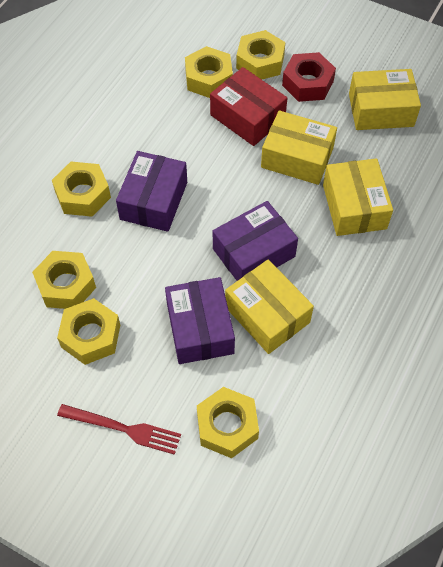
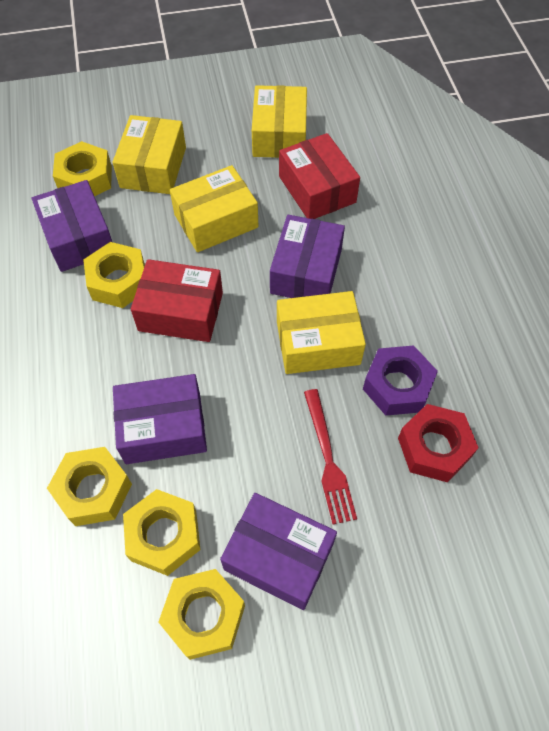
purple box: [116,151,187,232] [165,277,235,364] [213,201,298,281] = 3 -> [32,180,112,272] [113,374,207,464] [220,493,337,610] [270,215,345,298] = 4
purple nut: none = 0 -> [363,345,438,416] = 1
red box: [210,67,287,146] = 1 -> [131,259,223,342] [279,133,360,219] = 2
yellow nut: [32,251,96,309] [52,162,111,217] [57,298,120,365] [185,46,233,98] [197,387,259,458] [236,30,285,80] = 6 -> [47,447,132,526] [53,141,112,196] [83,242,145,308] [123,489,200,576] [158,569,245,660] = 5

